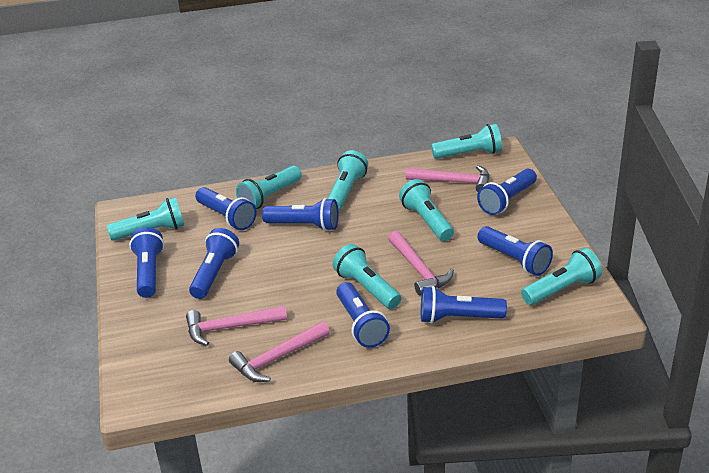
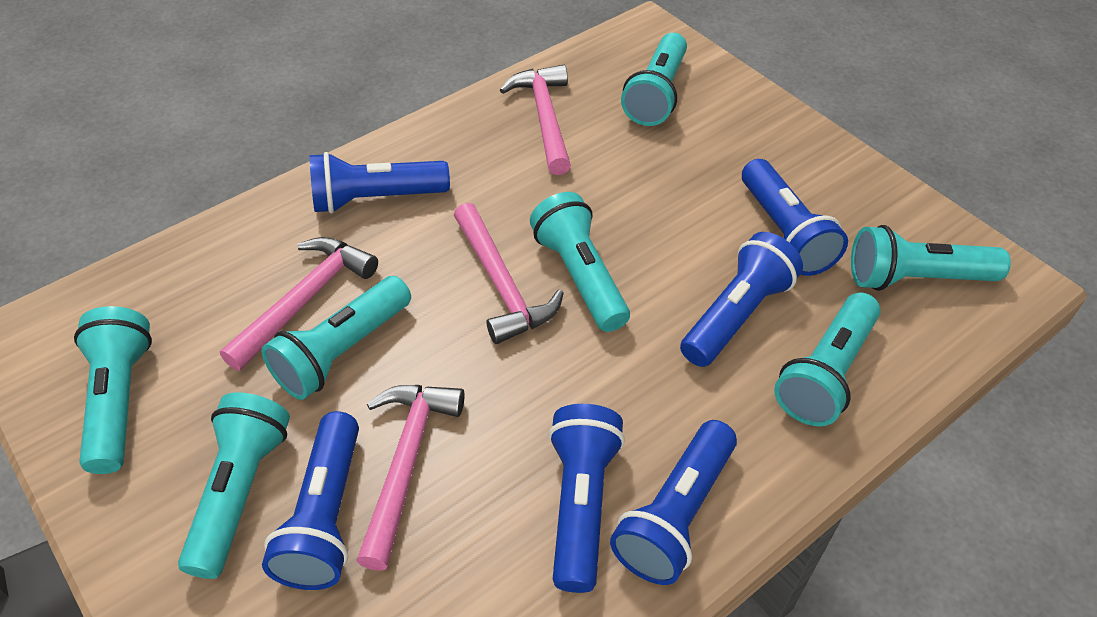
blue flashlight: [129,227,164,298] [189,228,239,299] [195,187,257,230] [262,198,339,231] [336,282,390,348] [421,286,507,324] [477,169,537,215] [477,226,553,276] = 8 -> [262,411,359,590] [309,152,450,214] [548,404,625,593] [610,420,737,585] [680,232,803,367] [742,159,848,276] = 6

